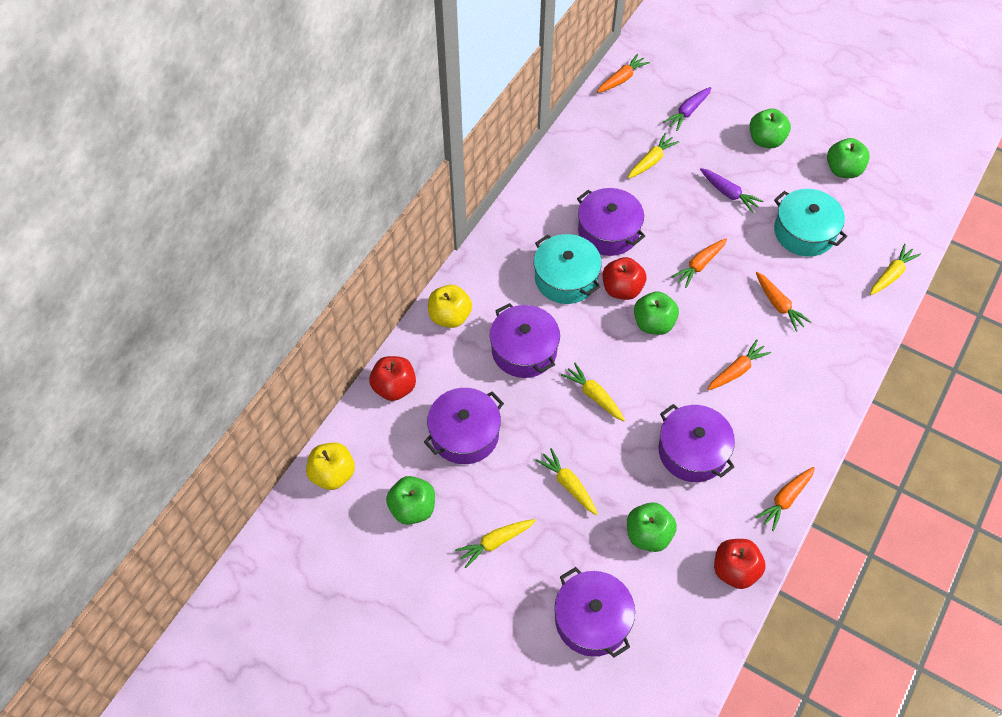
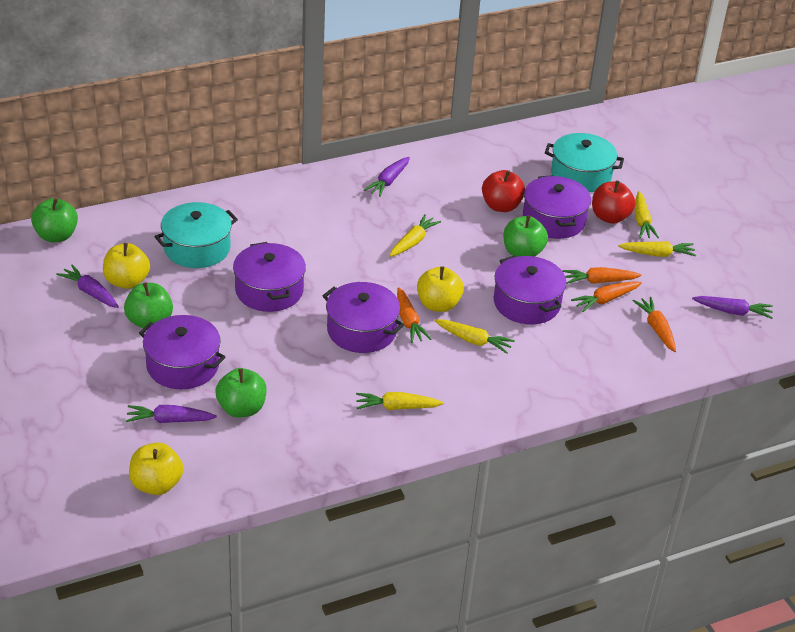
green apple: [386,476,435,525] [627,502,677,552] [634,291,679,335] [750,108,791,148] [827,138,870,178] = 5 -> [31,198,78,242] [124,283,173,328] [216,368,267,418] [503,215,548,257] = 4
orange carrot: [597,53,650,93] [671,238,727,288] [708,340,771,390] [756,272,811,332] [756,467,815,531] = 5 -> [397,287,431,343] [562,267,642,284] [571,281,642,312] [633,297,676,352] = 4
purple carrot: [663,87,711,131] [700,168,763,213] = 2 -> [56,265,119,308] [126,405,217,423] [364,157,410,197] [692,296,773,319] = 4
red apple: [369,356,416,401] [603,257,646,300] [714,539,766,589] = 3 -> [482,170,525,212] [592,180,635,224] = 2
yellow apple: [306,443,355,490] [428,285,472,328] = 2 -> [103,243,150,289] [129,443,183,495] [417,266,464,312] = 3

